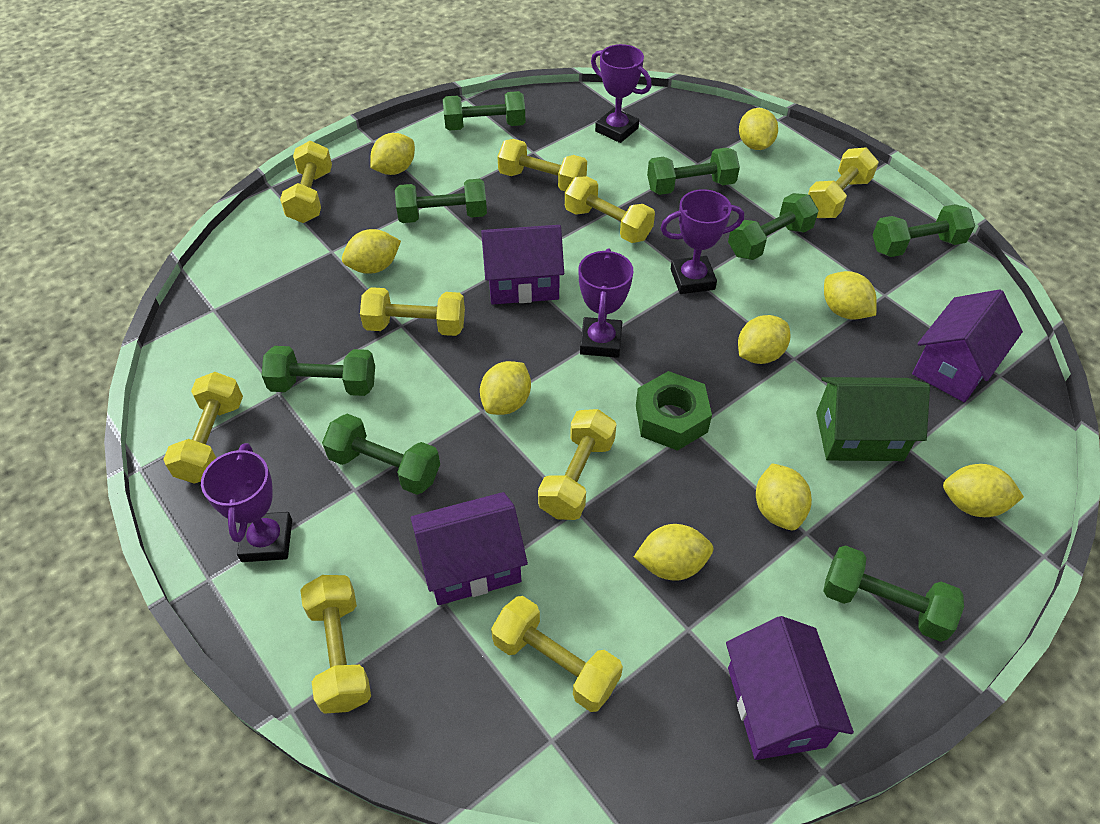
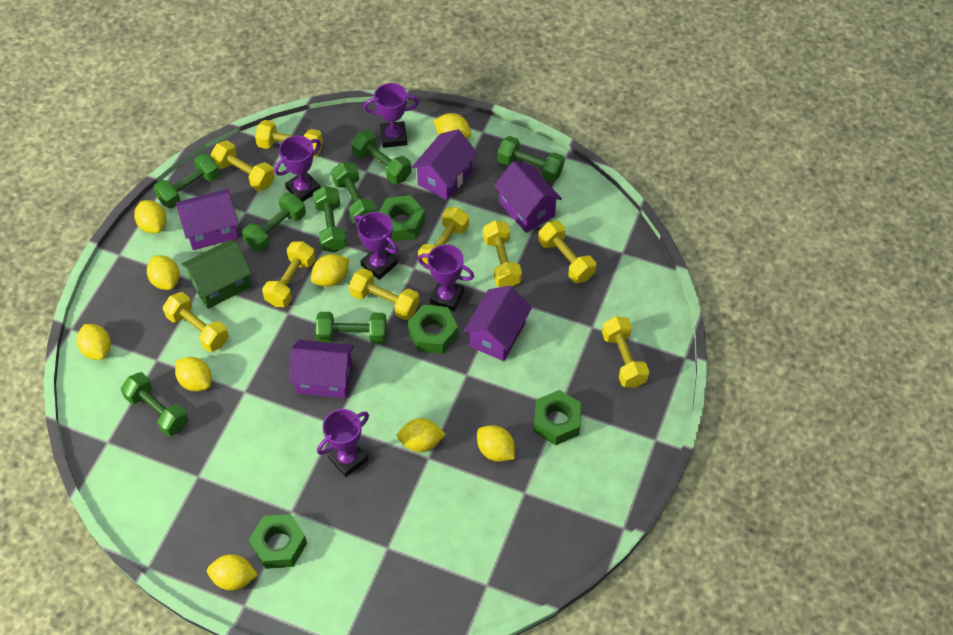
green nut: [636,371,712,451] = 1 -> [249,514,307,569] [379,195,425,241] [408,305,458,354] [534,390,582,445] = 4
purple house: [411,492,528,605] [481,225,564,304] [726,616,854,760] [912,289,1023,403] = 4 -> [176,189,239,250] [289,340,354,398] [411,129,478,200] [464,286,532,361] [494,161,562,233] = 5
purple trophy: [201,443,292,562] [578,249,633,358] [591,44,652,143] [660,189,744,294] = 4 -> [274,135,321,202] [317,409,369,477] [354,212,398,280] [363,83,419,148] [418,244,474,311] = 5

